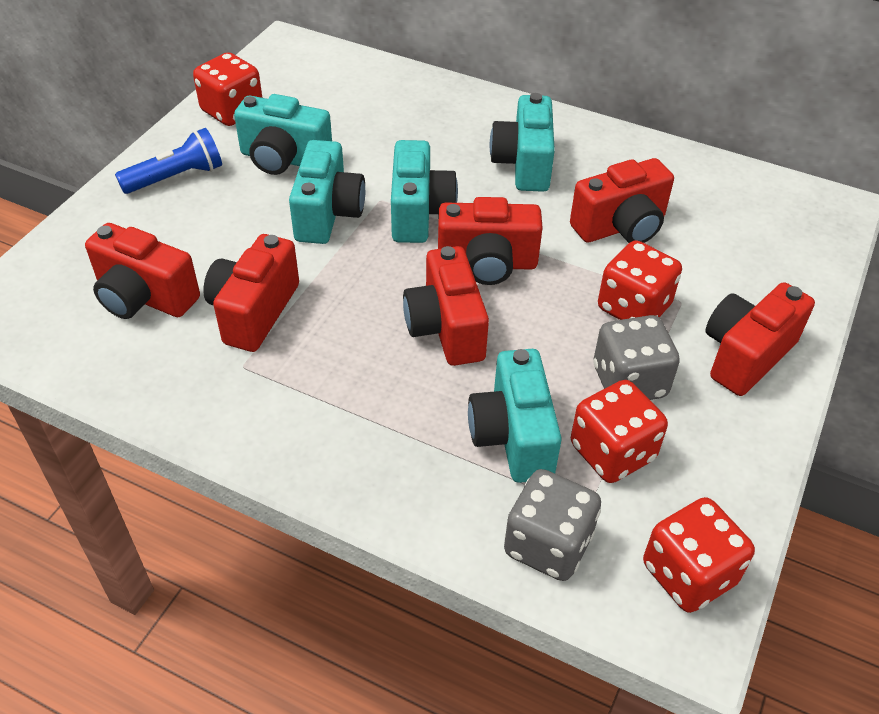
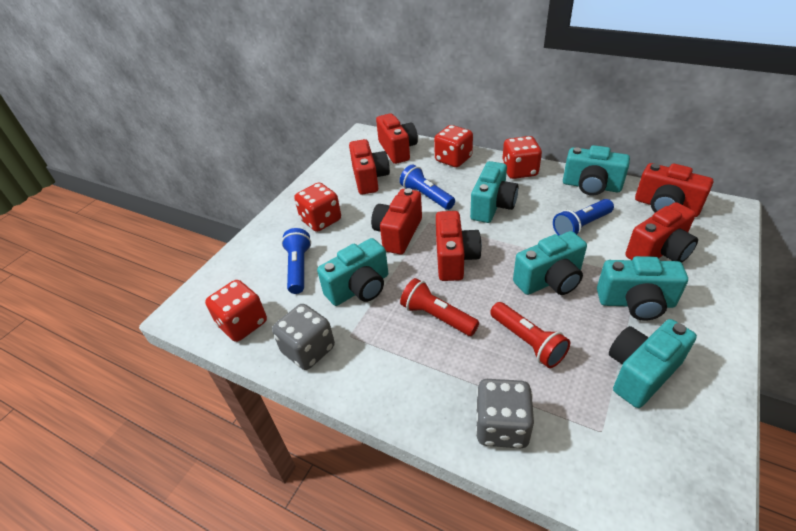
blue flashlight: [115,128,222,194] = 1 -> [281,228,311,294] [400,165,455,210] [553,199,614,236] = 3
red flashlight: none = 0 -> [400,278,479,336] [490,302,570,368] = 2
turquoise camera: [234,94,332,175] [289,140,365,244] [391,140,458,243] [468,349,562,483] [490,93,555,192] = 5 -> [317,238,388,306] [470,161,518,223] [513,231,587,295] [563,145,630,196] [597,256,688,321] [609,319,697,408] = 6

